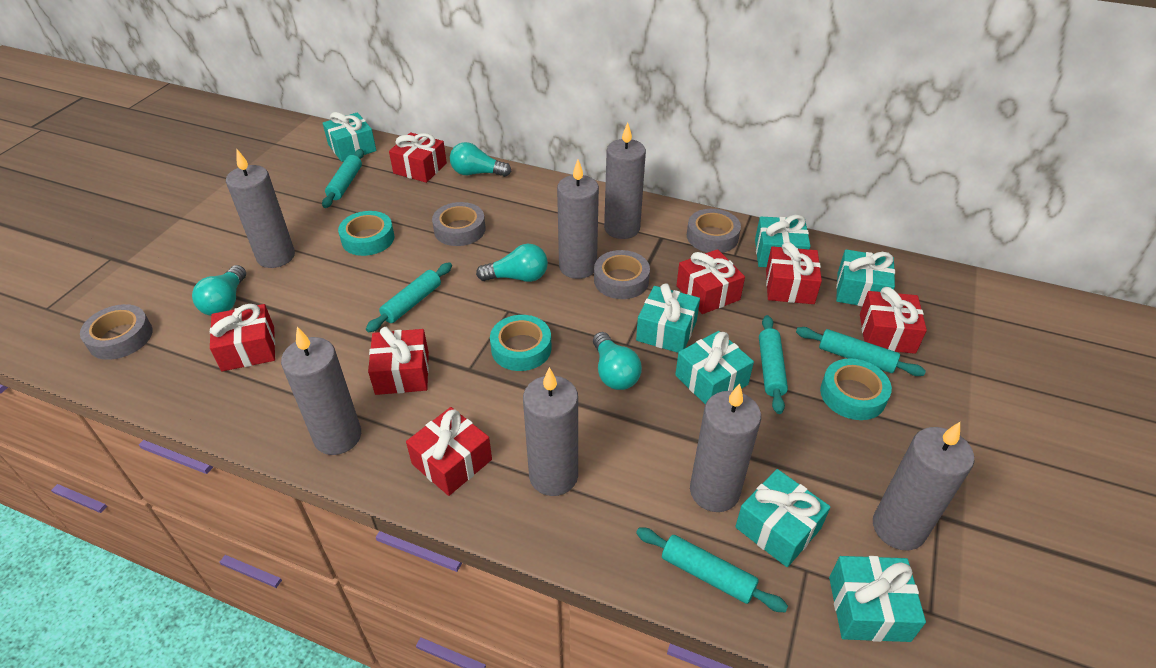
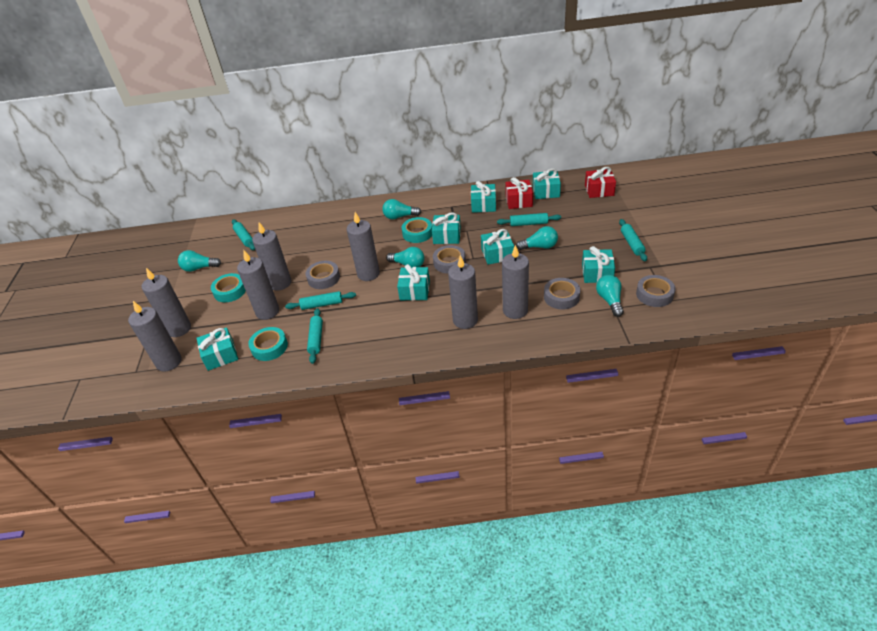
red gift: [210,304,275,371] [368,327,429,395] [389,132,447,183] [406,407,492,496] [676,249,745,314] [766,242,822,304] [860,287,927,354] = 7 -> [505,177,533,209] [585,167,616,198] = 2
turquoise light bulb: [192,265,246,316] [450,142,511,177] [476,244,548,282] [593,332,642,390] = 4 -> [178,250,221,272] [382,199,421,220] [386,247,425,267] [516,226,558,250] [596,275,624,317] = 5

